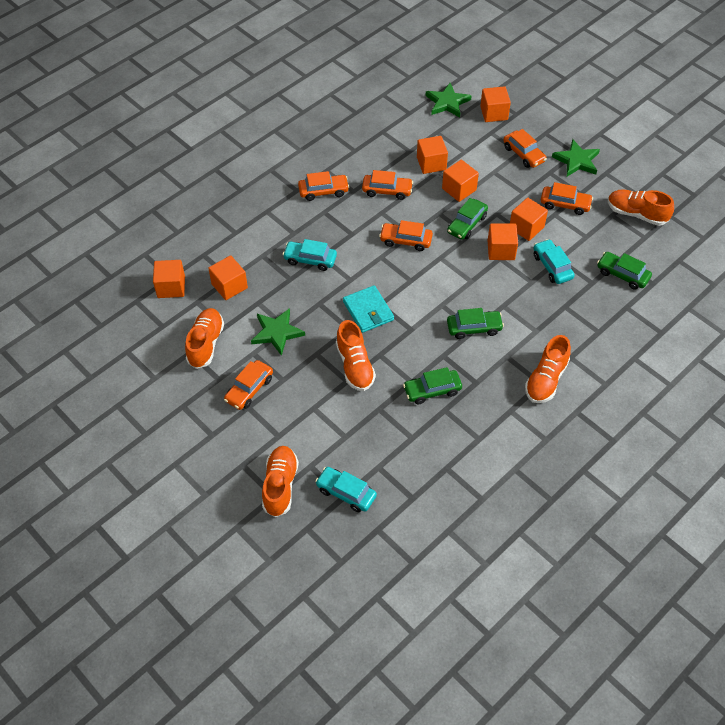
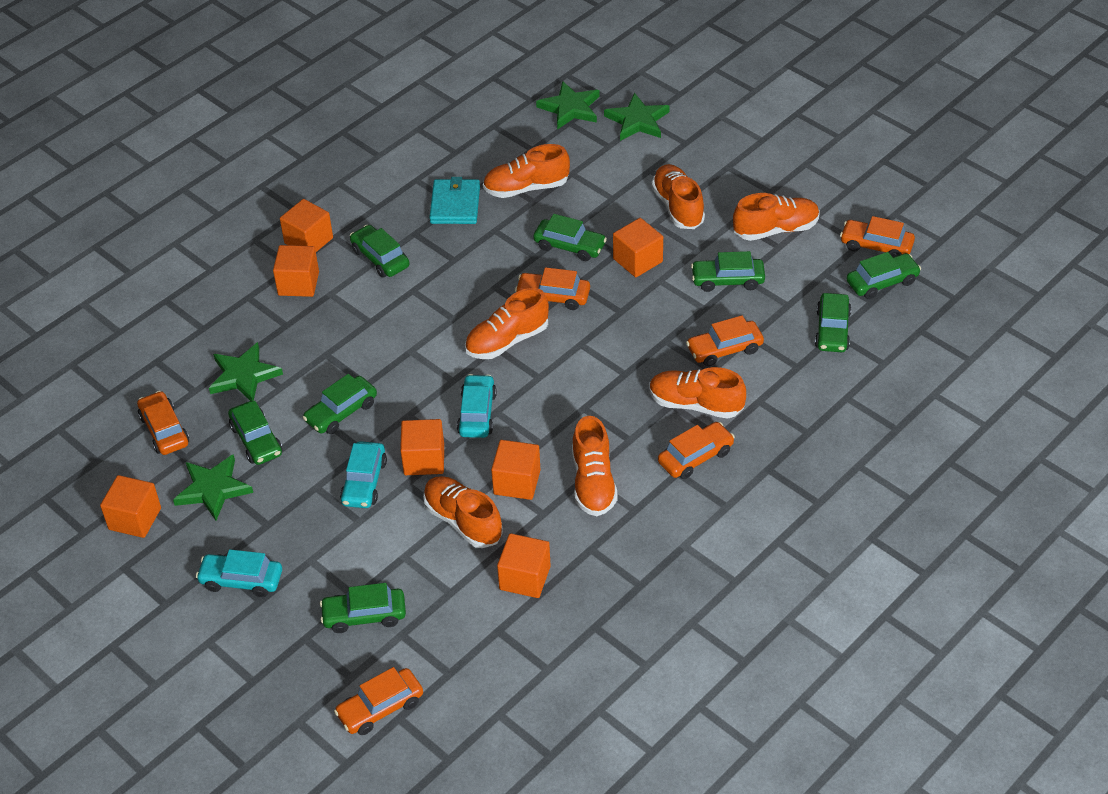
green car: [403,367,462,404] [447,198,488,240] [447,308,504,339] [597,252,652,290] = 4 -> [228,401,282,465] [303,374,377,434] [320,583,406,633] [350,225,410,278] [533,214,607,261] [691,251,765,292] [815,293,851,352] [847,252,921,299] = 8
green star: [251,308,305,356] [425,83,472,117] [552,139,600,176] = 3 -> [173,454,253,521] [209,342,283,401] [536,81,600,129] [604,93,670,141] = 4
orange shoe: [185,308,224,369] [262,446,299,517] [336,320,376,391] [525,335,571,403] [608,190,674,226] = 5 -> [423,476,503,548] [465,288,549,359] [483,144,570,198] [572,416,618,516] [649,367,746,419] [651,164,705,229] [733,193,820,241] = 7

